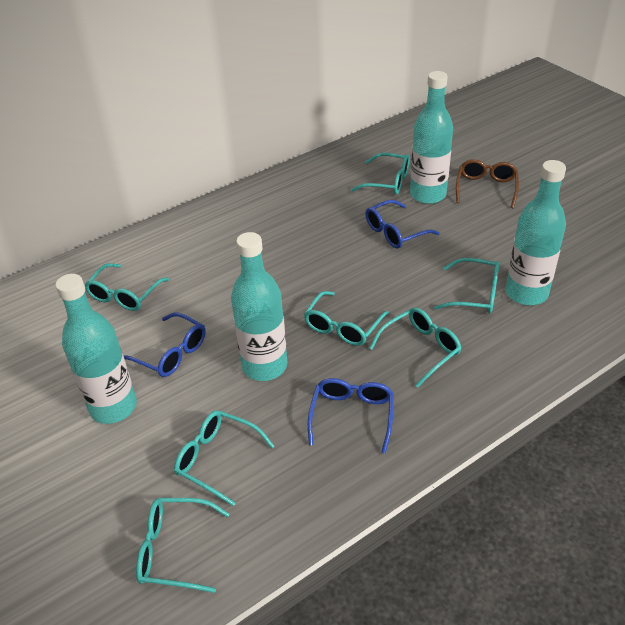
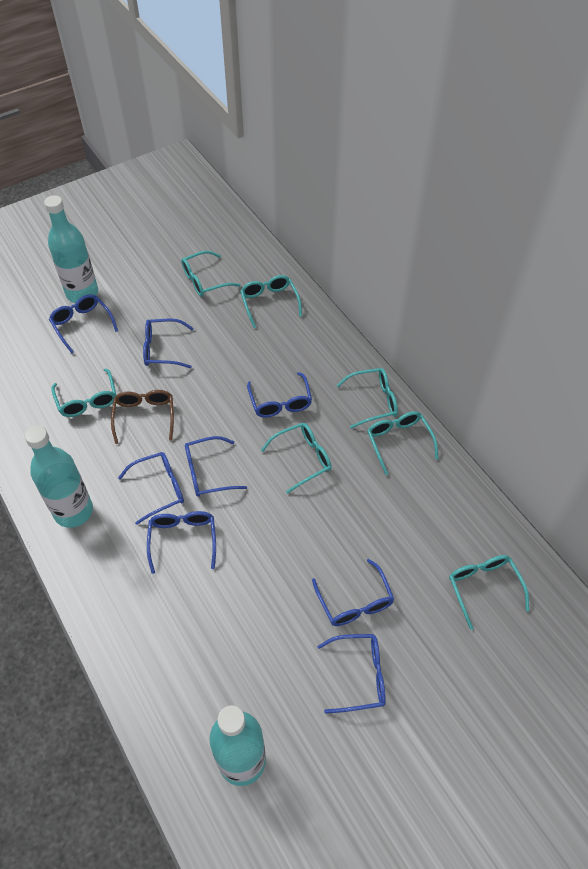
blue glasses: [124,313,206,377] [308,378,394,454] [365,200,440,248] = 3 -> [49,294,118,353] [118,452,184,525] [143,318,194,368] [147,511,216,574] [185,436,247,497] [247,372,312,418] [312,559,394,626] [317,634,386,714] = 8
turquoise bottle: [56,274,137,424] [231,232,287,381] [410,71,453,204] [506,160,566,305] = 4 -> [25,425,93,528] [44,195,98,303] [209,705,266,786] = 3

